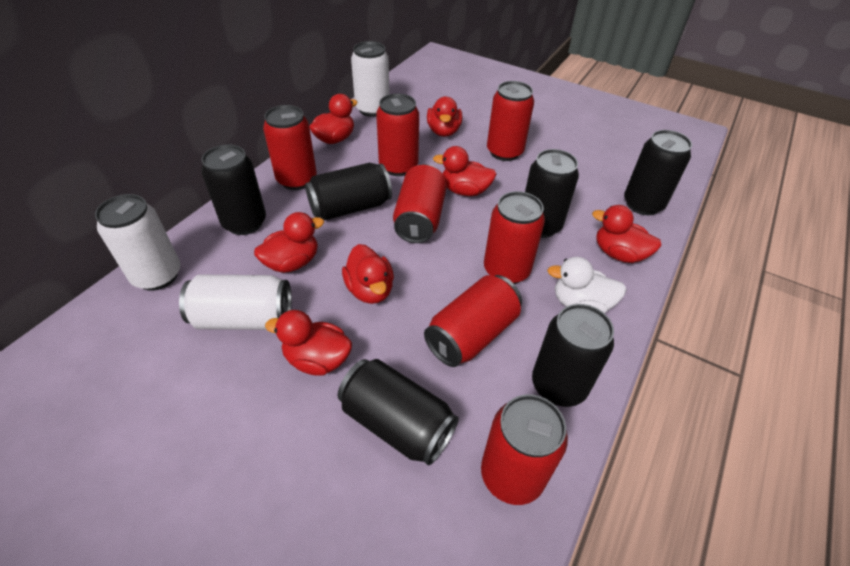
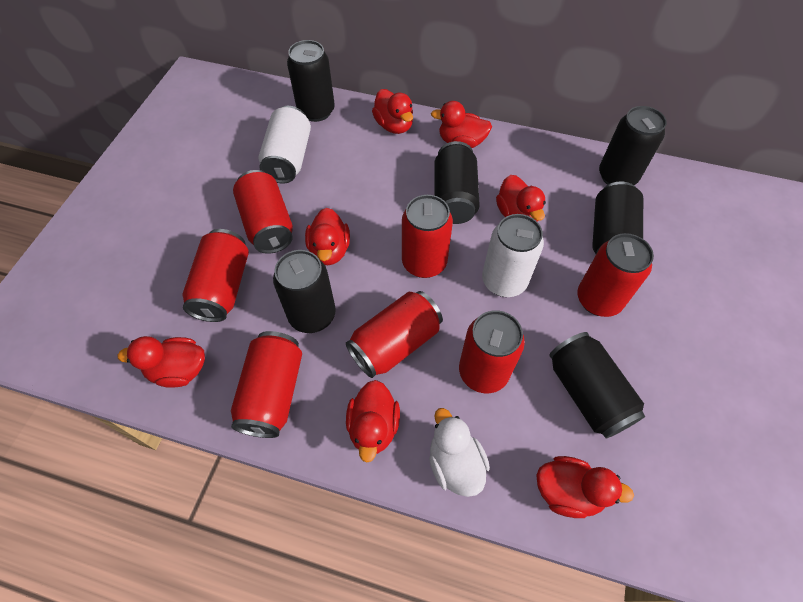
white can: [95,194,181,291] [179,275,292,330] [351,41,390,117] = 3 -> [259,106,311,184] [482,214,544,297] = 2

